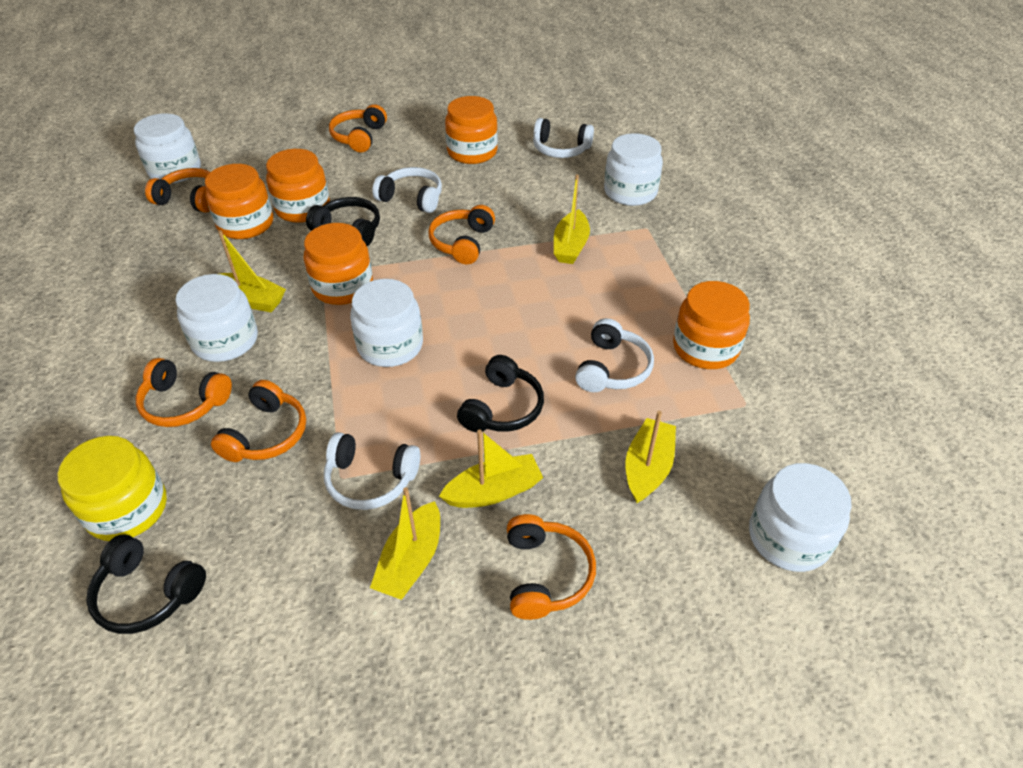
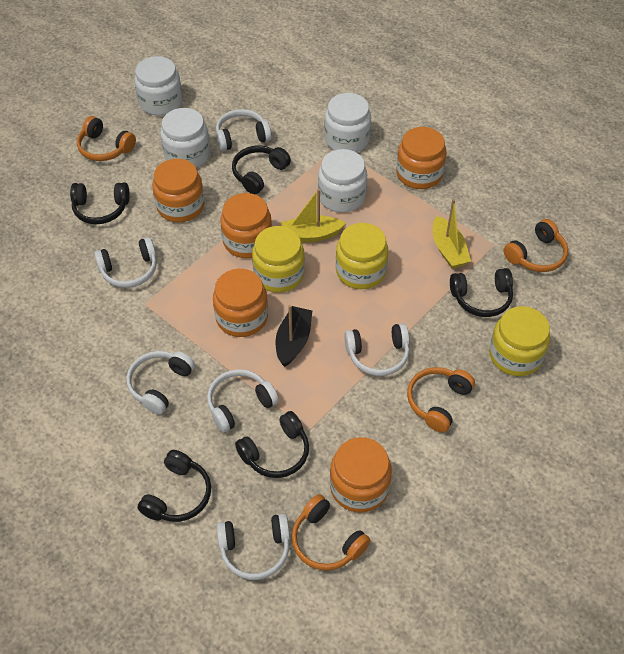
black boat: none = 0 -> [276,305,312,367] = 1
black headphones: [86,534,206,634] [306,197,380,246] [457,355,544,432] = 3 -> [70,182,130,224] [137,450,211,522] [232,146,291,194] [235,411,309,478] [450,268,513,317] = 5
orange headphones: [135,358,232,427] [145,168,210,213] [211,380,306,462] [329,104,387,152] [428,205,495,265] [507,514,596,620] = 6 -> [77,116,136,161] [292,494,370,571] [407,367,475,433] [504,219,568,272] = 4
white headphones: [324,432,420,510] [372,167,442,213] [533,118,594,158] [575,318,654,392] = 4 -> [94,237,157,288] [126,351,195,415] [207,369,279,432] [216,109,271,151] [216,514,290,580] [344,323,409,376] = 6
white jar: [134,113,201,183] [176,274,258,362] [350,279,423,367] [604,133,663,206] [749,463,852,572] = 5 -> [134,56,183,116] [160,108,210,167] [318,149,367,213] [324,93,371,152] = 4
yellow boat: [218,230,286,312] [370,487,440,600] [439,429,543,508] [554,174,590,264] [625,411,676,503] = 5 -> [280,189,346,242] [433,199,471,269] = 2
yellow jar: [57,436,167,541] = 1 -> [252,226,305,293] [336,223,388,289] [489,306,550,376] = 3

